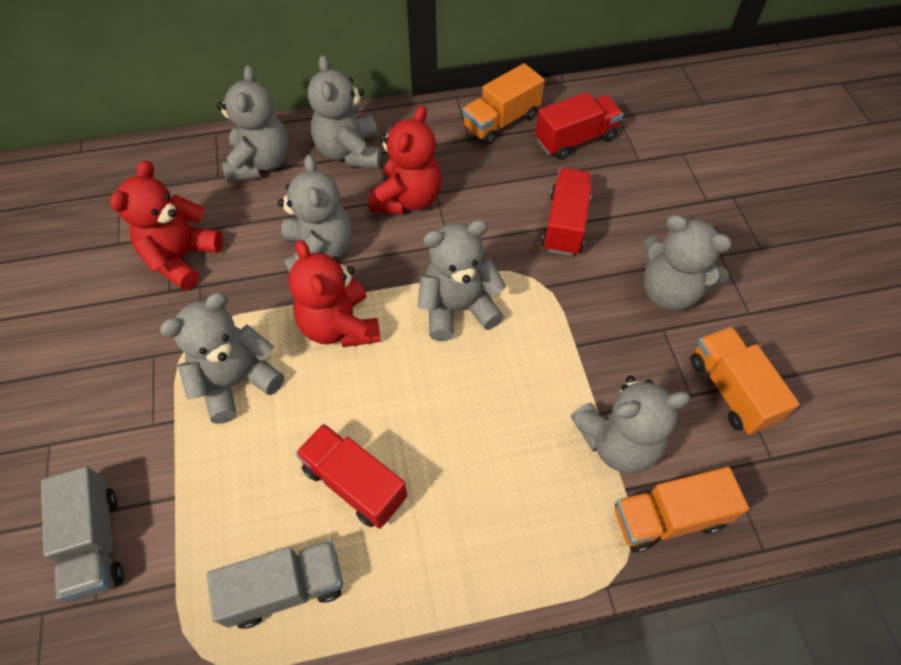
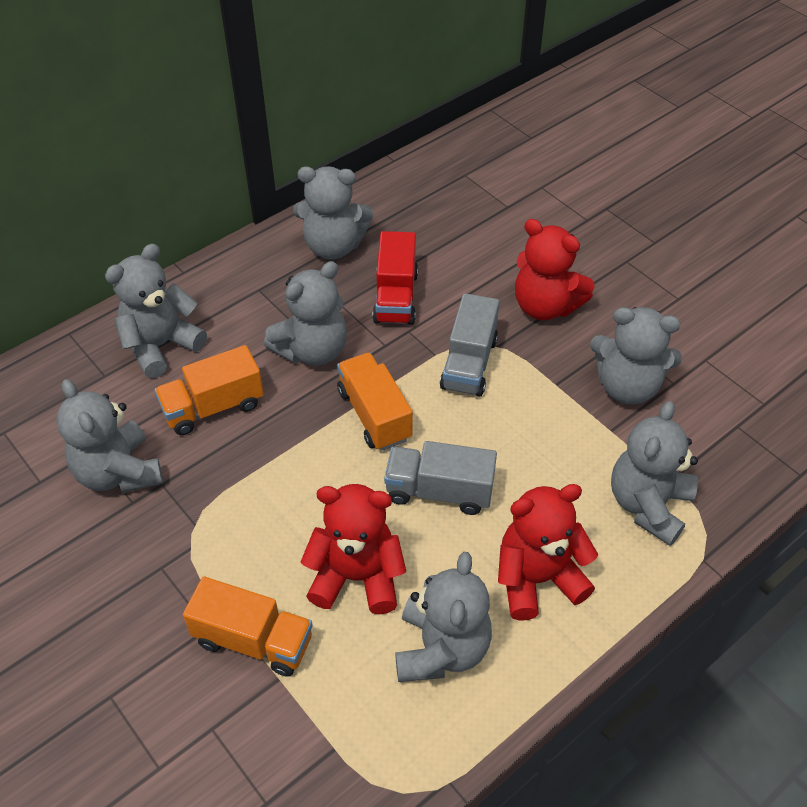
red truck: [295,424,408,529] [535,92,623,160] [542,168,592,256] = 3 -> [373,231,418,325] = 1

